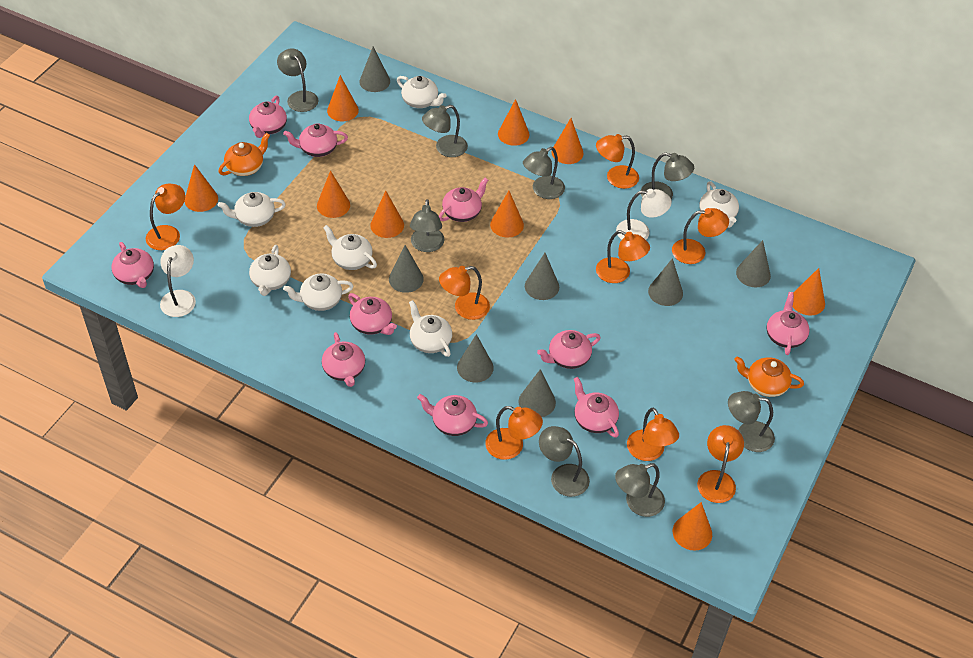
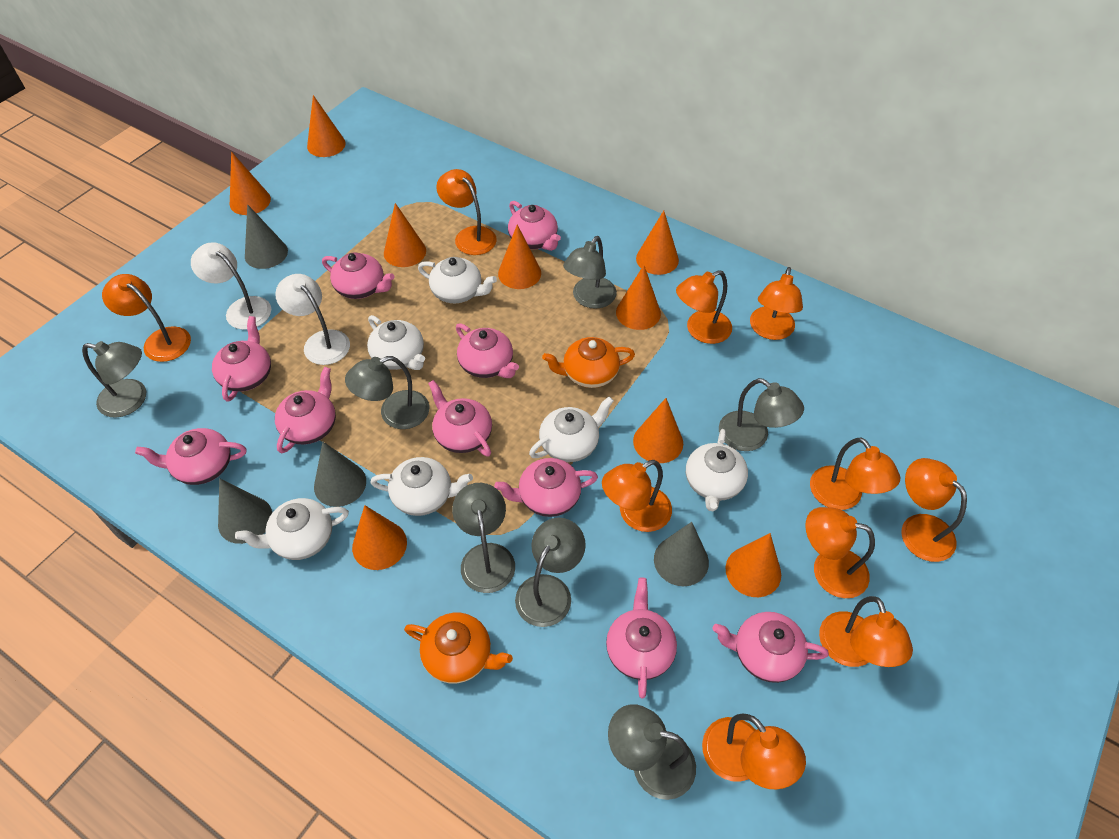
grey cone: [359,47,390,92] [389,245,424,293] [457,334,494,382] [519,369,556,417] [525,253,559,300] [648,258,683,306] [736,240,771,287] = 7 -> [218,478,272,544] [245,204,288,269] [314,442,366,507] [654,522,709,586] = 4
grey lamp: [277,48,318,112] [410,199,444,252] [422,105,468,157] [523,147,565,199] [539,426,590,497] [615,463,665,517] [641,153,694,199] [728,391,775,452] = 8 -> [82,341,146,418] [345,356,429,429] [452,483,515,593] [515,518,586,627] [563,236,617,309] [608,704,696,800] [719,378,804,451] = 7
orange lamp: [146,184,185,250] [439,266,490,320] [485,406,543,460] [596,134,639,189] [596,230,650,283] [627,408,679,461] [672,208,729,264] [697,425,744,503] = 8 -> [102,274,191,362] [436,169,497,255] [602,460,672,532] [676,270,732,344] [702,714,806,789] [750,267,803,340] [805,507,875,598] [810,437,900,510] [819,596,913,667] [901,458,967,562] = 10
white teapot: [218,192,286,227] [249,245,291,296] [283,274,353,311] [323,225,377,270] [397,76,446,108] [409,300,452,357] [699,181,739,228] = 7 -> [235,498,349,560] [367,315,425,370] [370,457,473,516] [418,257,497,303] [529,396,614,462] [686,429,748,511] = 6

